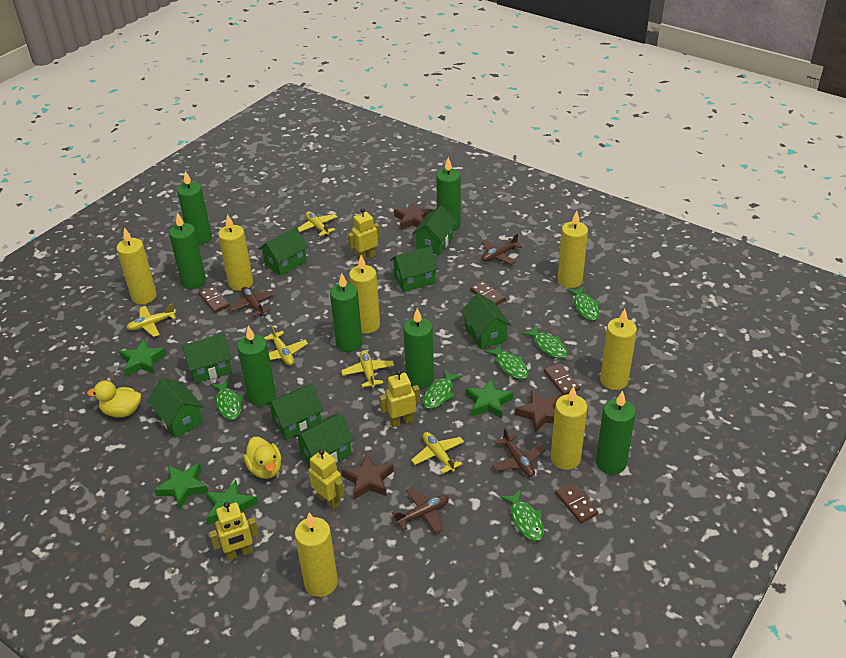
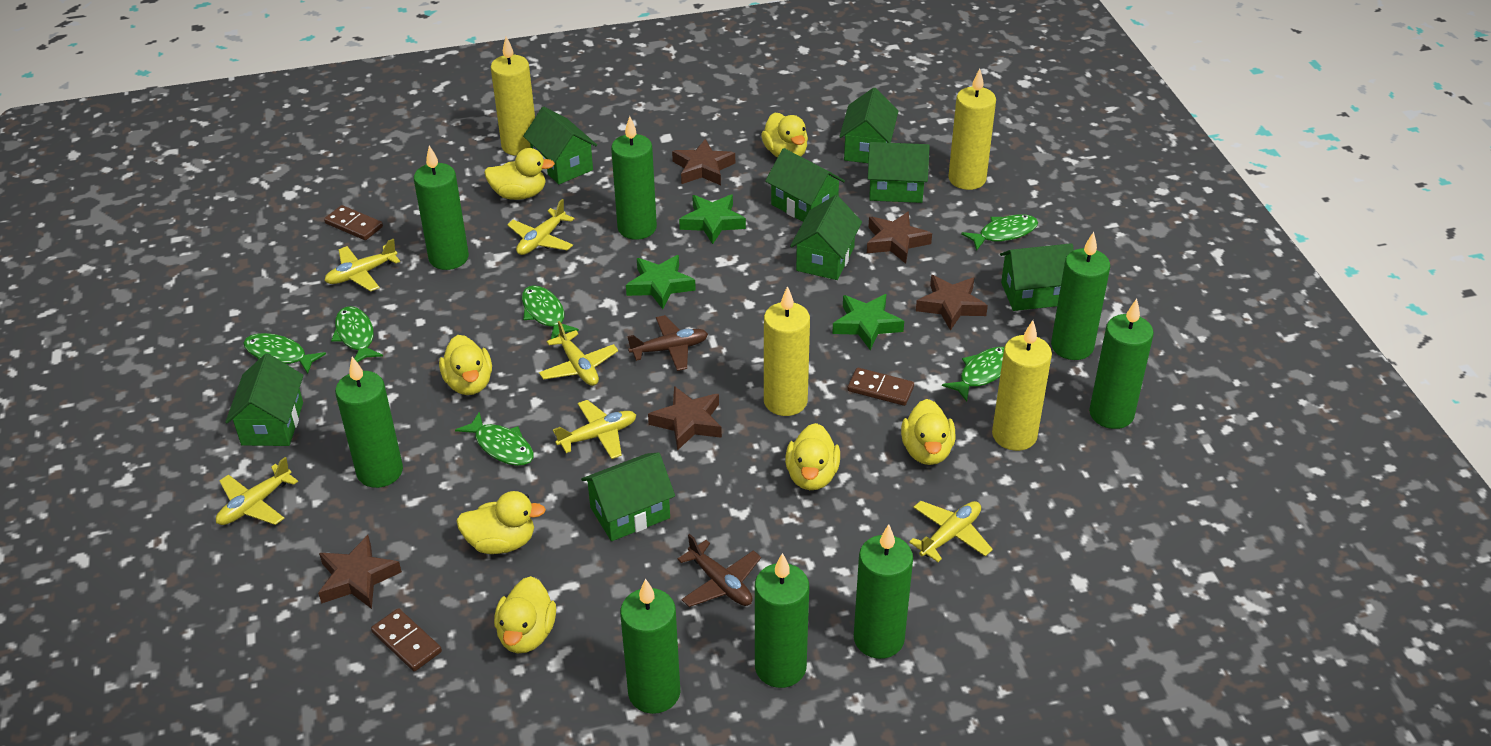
brown domino: [199,286,230,313] [470,281,506,306] [544,363,580,395] [555,482,598,523] = 4 -> [324,205,383,240] [371,608,442,671] [847,368,914,406] = 3
brown plane: [229,287,276,317] [392,487,449,533] [481,233,522,265] [492,428,546,477] = 4 -> [627,315,708,371] [677,534,761,607] = 2
brown star: [342,453,394,500] [394,202,433,230] [515,390,560,433] = 3 -> [318,535,402,609] [648,386,722,451] [672,139,735,185] [867,211,932,264] [916,275,988,331] = 5
green candle: [169,212,206,289] [177,171,212,245] [237,326,276,407] [330,273,362,352] [403,308,434,389] [436,157,461,231] [596,390,636,474] = 7 -> [335,357,403,488] [414,145,469,270] [611,116,657,240] [620,578,681,714] [755,553,809,688] [854,524,913,659] [1051,232,1110,360] [1089,299,1154,429] = 8
green star: [119,339,167,376] [154,463,208,509] [205,480,258,525] [466,379,514,419] = 4 -> [626,255,696,309] [679,195,746,244] [832,294,904,350] = 3
yellow candle: [117,227,157,304] [218,214,253,291] [295,513,338,597] [349,255,380,334] [550,386,588,470] [558,211,588,288] [600,309,637,390] = 7 -> [491,37,535,156] [764,286,810,416] [948,68,996,190] [992,320,1052,451] = 4
yellow duck: [87,381,141,418] [244,437,282,479] = 2 -> [439,335,492,395] [456,491,546,554] [484,148,555,200] [494,576,556,653] [761,112,808,158] [785,423,840,490] [901,399,955,465] = 7
yellow plane: [127,303,176,337] [264,325,308,366] [298,211,337,236] [341,350,394,388] [411,432,464,474] = 5 -> [216,457,298,525] [324,239,400,292] [507,199,574,255] [539,321,618,386] [553,400,636,459] [909,501,993,562] = 6
yellow robot: [209,502,259,561] [308,449,345,510] [348,208,380,261] [379,370,420,428] = 4 -> none = 0

